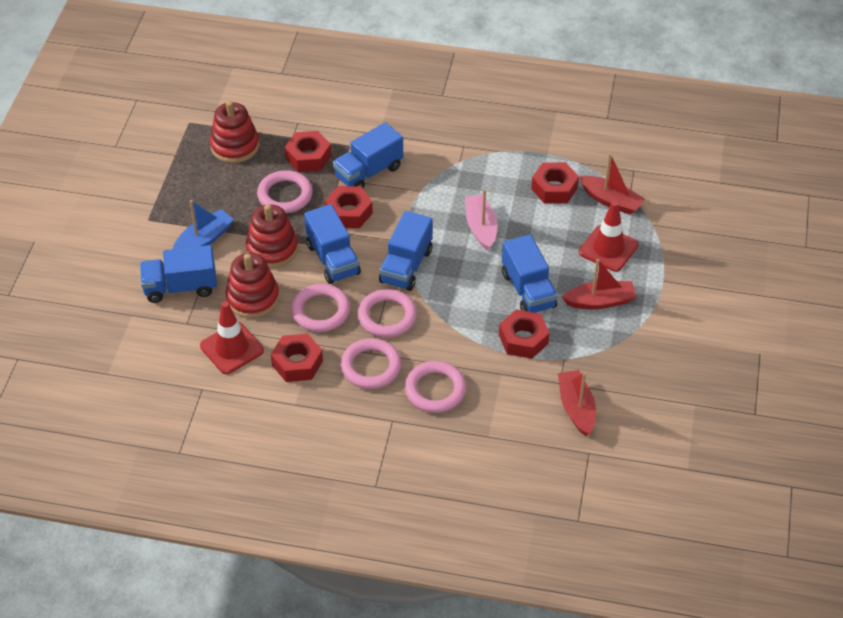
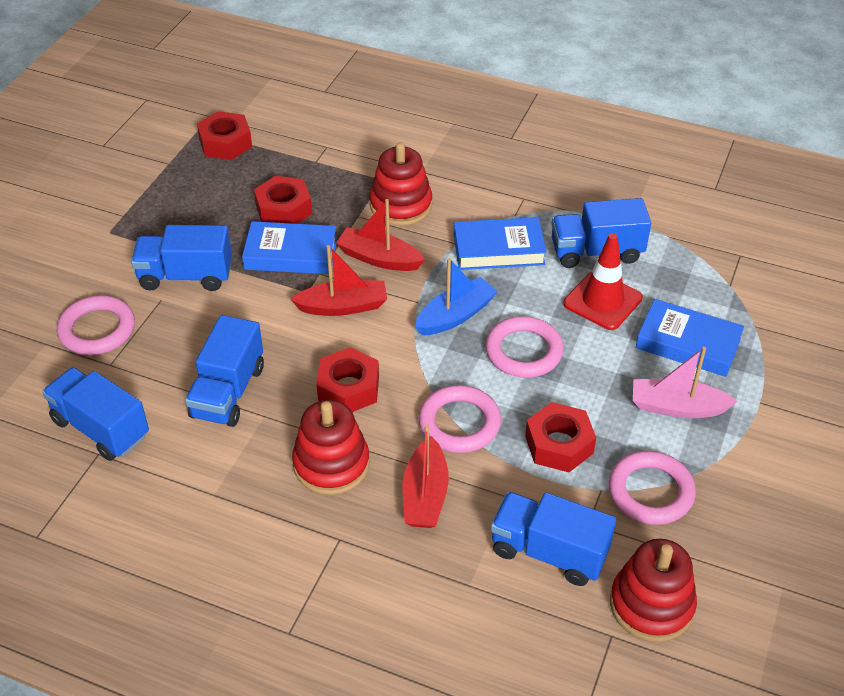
blue book: none = 0 -> [242,221,337,274] [454,217,547,270] [636,299,744,377] = 3
pink ring: [257,170,313,213] [291,284,350,332] [340,338,401,389] [358,289,417,338] [405,361,466,413] = 5 -> [57,295,135,355] [419,385,501,453] [486,316,564,378] [609,451,696,525] = 4
red nut: [271,334,323,382] [285,131,331,172] [325,186,373,228] [499,309,550,359] [531,162,579,204] = 5 -> [197,111,252,160] [254,176,312,224] [316,347,379,412] [525,402,596,472] = 4
red traffic cone: [200,301,264,374] [579,201,639,272] = 2 -> [563,233,643,330] = 1

